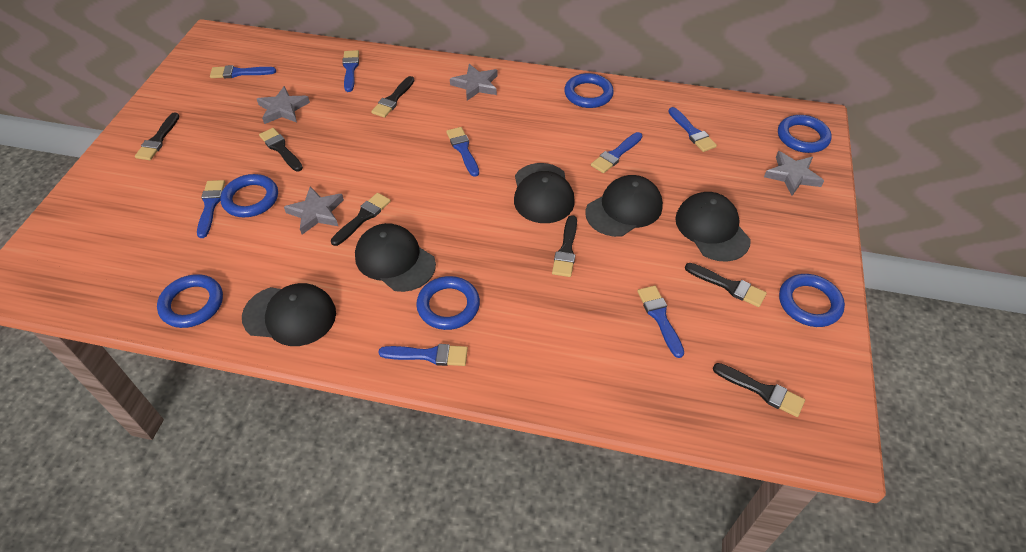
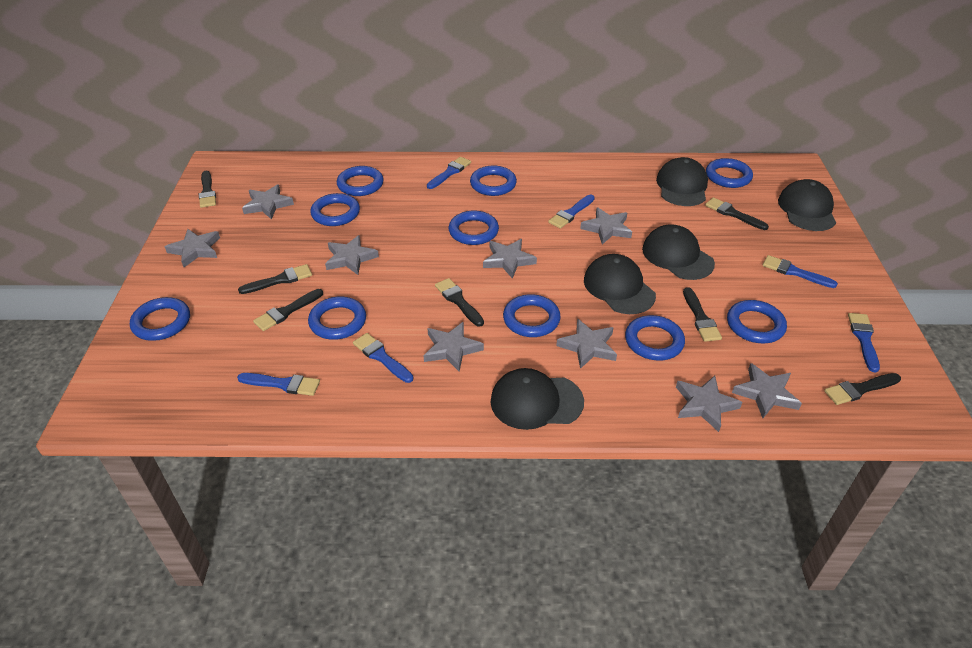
blue brush: [197,180,225,238] [210,65,276,78] [342,50,359,92] [378,344,468,366] [446,127,479,177] [591,132,642,173] [637,285,684,358] [668,107,717,152] = 8 -> [237,373,320,396] [353,333,413,383] [427,157,471,189] [548,195,595,229] [763,255,838,288] [848,313,880,372] = 6
blue ring: [157,274,223,328] [220,174,278,217] [416,276,480,330] [564,73,614,108] [778,115,832,153] [779,274,845,327] = 6 -> [130,297,190,341] [308,296,366,340] [310,193,360,226] [337,166,384,196] [449,211,499,245] [470,166,517,196] [503,294,561,337] [625,315,685,361] [706,158,753,188] [727,300,787,343] = 10
grey star: [257,86,310,124] [284,186,344,234] [450,64,498,101] [764,151,824,196] = 4 -> [165,229,220,267] [242,184,294,220] [325,235,379,275] [423,322,484,372] [483,239,537,279] [556,319,617,369] [580,207,632,244] [676,376,742,432] [732,363,802,418] = 9

